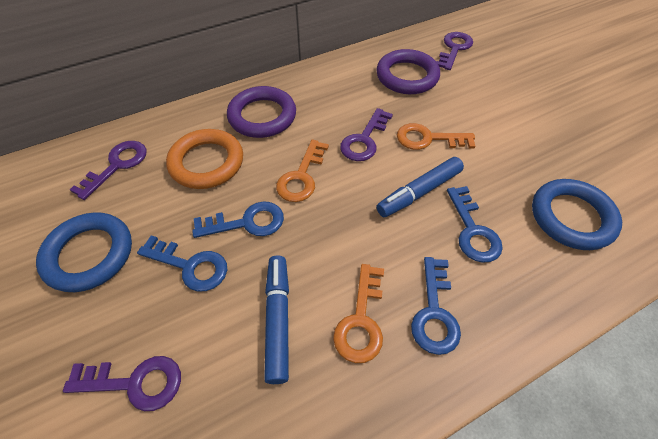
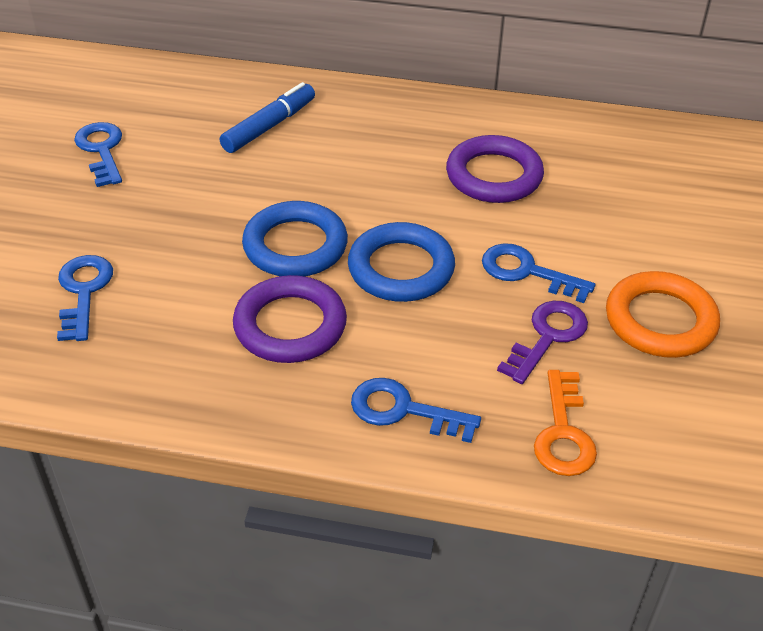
blue marker: [264,255,289,384] [376,157,464,217] = 2 -> [220,82,315,153] = 1
orange key: [276,140,329,202] [333,264,384,363] [397,123,475,150] = 3 -> [534,370,597,476] = 1
purple key: [63,356,181,411] [70,141,146,200] [340,108,393,161] [437,32,473,70] = 4 -> [497,301,588,384] = 1

